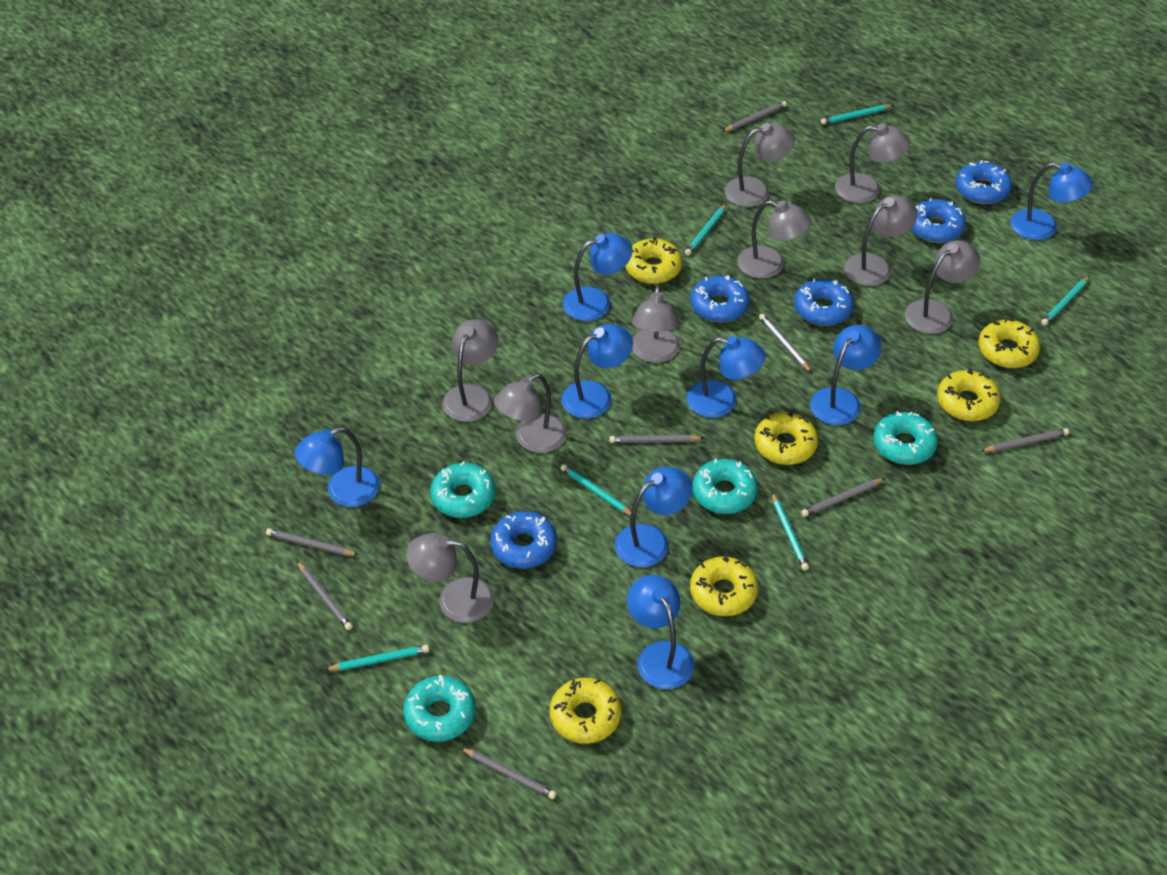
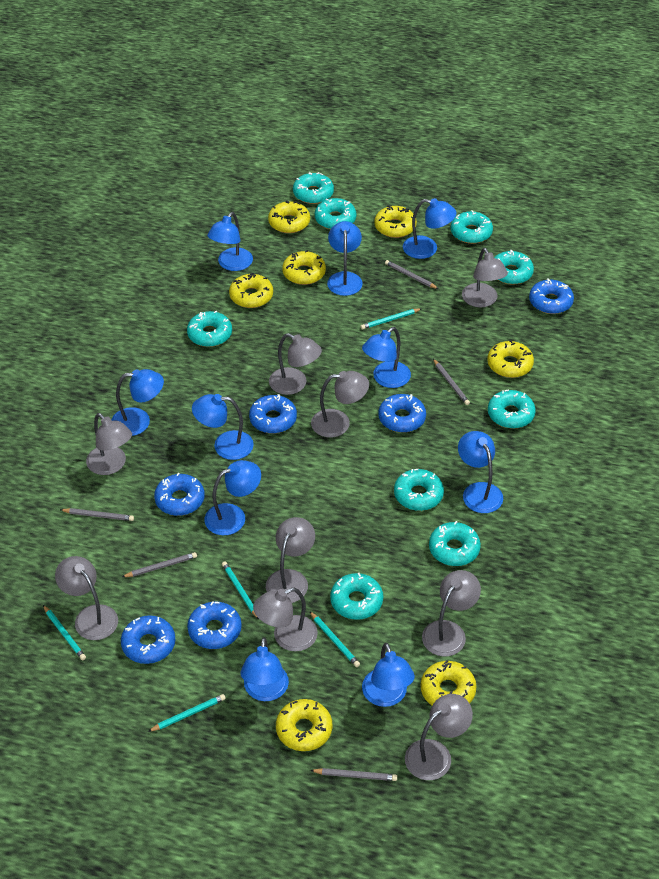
blue donut: [490,511,557,569] [690,275,750,323] [794,278,854,326] [911,197,966,243] [956,160,1012,204] = 5 -> [121,615,175,664] [154,473,205,516] [187,601,242,649] [249,394,297,434] [378,394,426,433] [529,278,574,314] = 6
blue lamp: [295,427,380,507] [562,324,633,419] [563,233,633,321] [615,467,692,567] [627,575,694,689] [686,336,766,418] [810,325,881,425] [1011,162,1093,240] = 8 -> [112,369,164,436] [192,394,254,460] [204,460,261,535] [207,212,253,271] [241,637,289,701] [327,221,363,296] [362,327,411,388] [362,643,415,707] [403,198,456,259] [458,431,503,513] = 10
grey pencil: [266,528,358,556] [297,561,353,630] [460,747,557,799] [609,435,704,443] [722,101,787,132] [759,314,812,373] [801,478,885,517] [981,428,1069,452] = 8 -> [60,508,134,521] [122,552,197,577] [310,768,397,781] [385,260,439,289] [433,359,470,405] = 5
turquoise donut: [403,675,476,742] [430,461,495,518] [692,458,758,514] [873,411,938,465] = 4 -> [187,311,232,347] [293,172,334,204] [315,198,356,230] [330,573,383,620] [394,469,444,511] [429,521,481,566] [451,210,493,244] [488,390,536,428] [494,250,534,285] = 9
turquoise pencil: [325,645,429,671] [560,464,631,516] [685,204,727,256] [772,493,809,570] [821,105,894,125] [1041,276,1090,326] = 6 -> [43,605,86,660] [148,694,226,732] [222,562,259,619] [309,611,360,667] [361,308,422,329] = 5
yellow donut: [549,678,622,744] [625,237,682,284] [690,555,758,616] [754,411,818,465] [937,369,1001,421] [978,318,1040,368] = 6 -> [229,273,273,308] [268,200,310,233] [276,699,332,751] [282,250,326,285] [374,205,417,238] [421,661,477,705] [487,340,534,378] = 7

